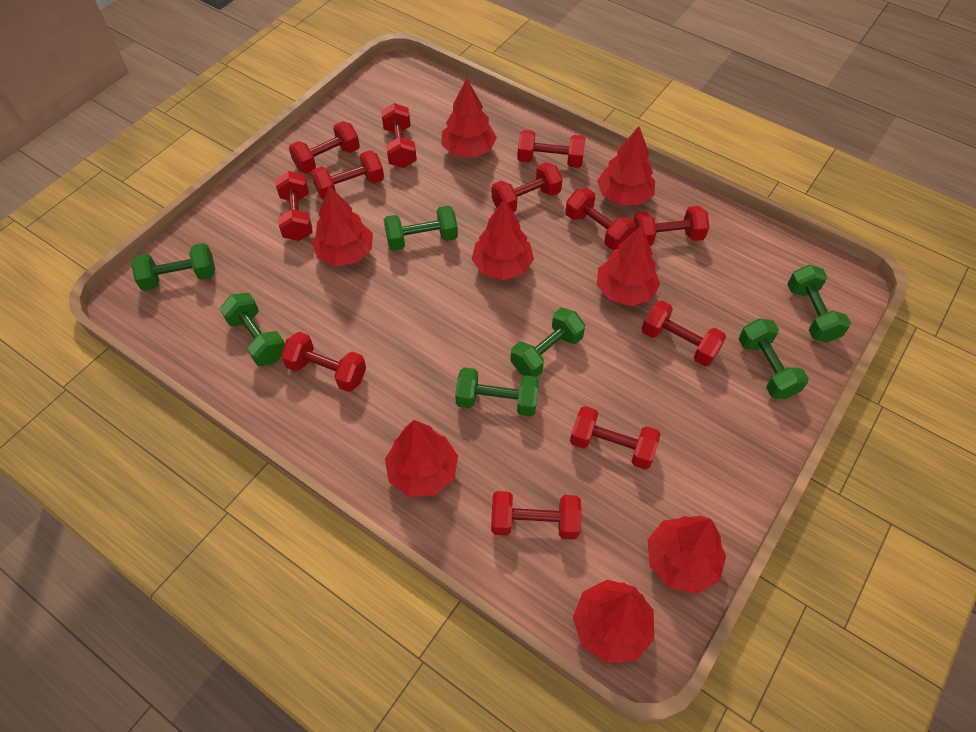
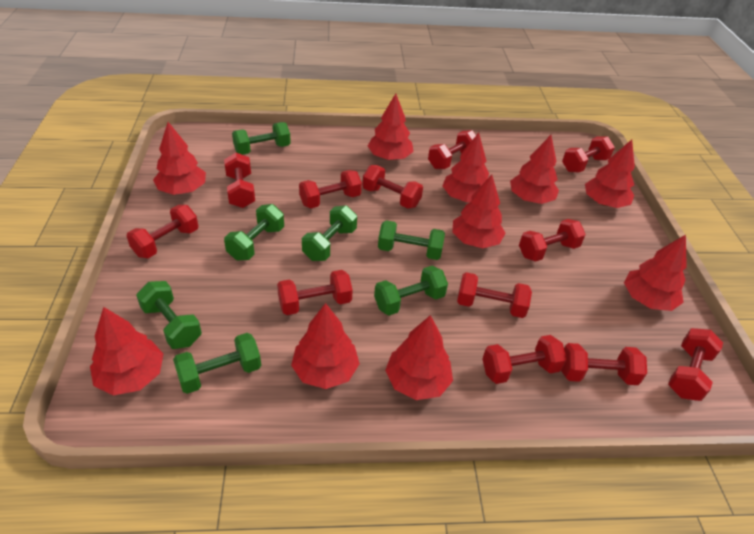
red tree: [312,186,373,266] [385,420,458,497] [441,79,497,158] [472,199,534,280] [573,580,654,664] [597,127,655,205] [597,225,660,306] [648,516,726,594] = 8 -> [90,307,163,395] [153,122,206,195] [291,303,360,389] [368,93,414,160] [385,315,453,400] [443,133,489,202] [452,175,506,248] [510,135,559,204] [585,139,635,208] [624,234,687,311] = 10

